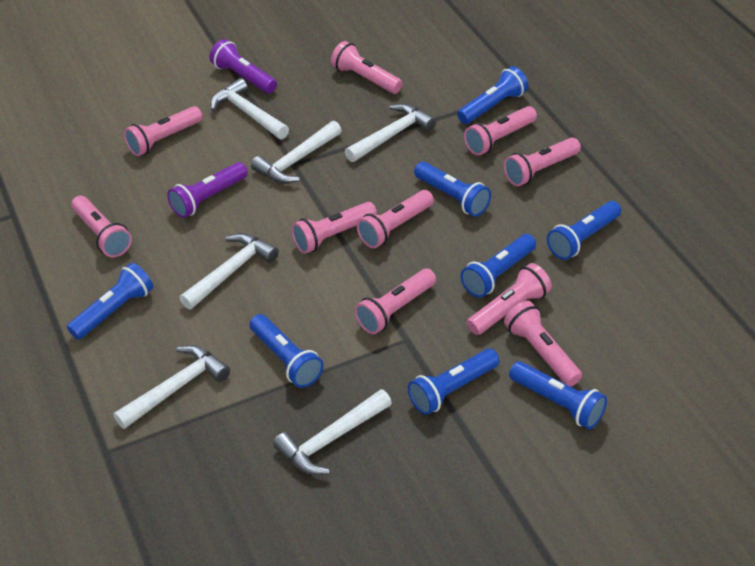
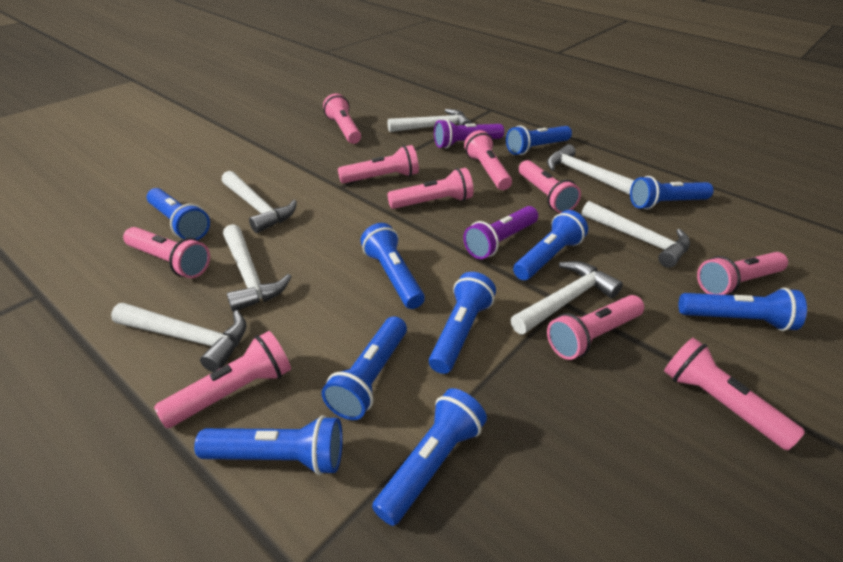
blue flashlight: [67,263,153,340] [250,314,324,388] [408,348,500,415] [414,162,491,217] [457,66,528,124] [461,234,536,298] [509,361,607,429] [547,201,621,260] = 8 -> [147,188,210,240] [194,415,343,475] [322,316,407,420] [361,223,425,309] [372,388,487,526] [429,272,496,374] [506,125,572,155] [513,210,588,280] [630,176,714,209] [679,288,807,331] = 10
white hammer: [114,345,230,429] [180,233,279,309] [211,78,289,139] [251,121,342,184] [273,389,392,475] [345,104,436,162] = 6 -> [111,303,247,372] [222,171,297,233] [223,224,292,312] [388,109,472,132] [511,261,623,335] [547,144,634,195] [582,201,690,268] = 7

